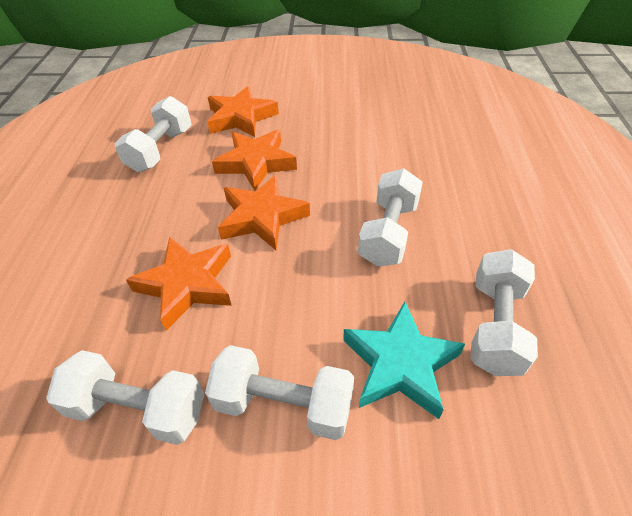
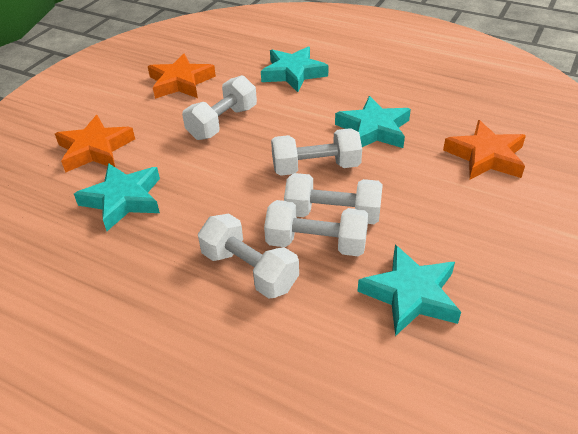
orange star: [126,237,232,331] [207,86,279,137] [212,129,297,191] [218,175,310,250] = 4 -> [55,115,135,173] [148,54,216,99] [443,120,526,180] = 3
turquoise star: [343,302,465,419] = 1 -> [74,163,160,231] [261,46,329,92] [335,96,411,148] [357,245,461,336] = 4

